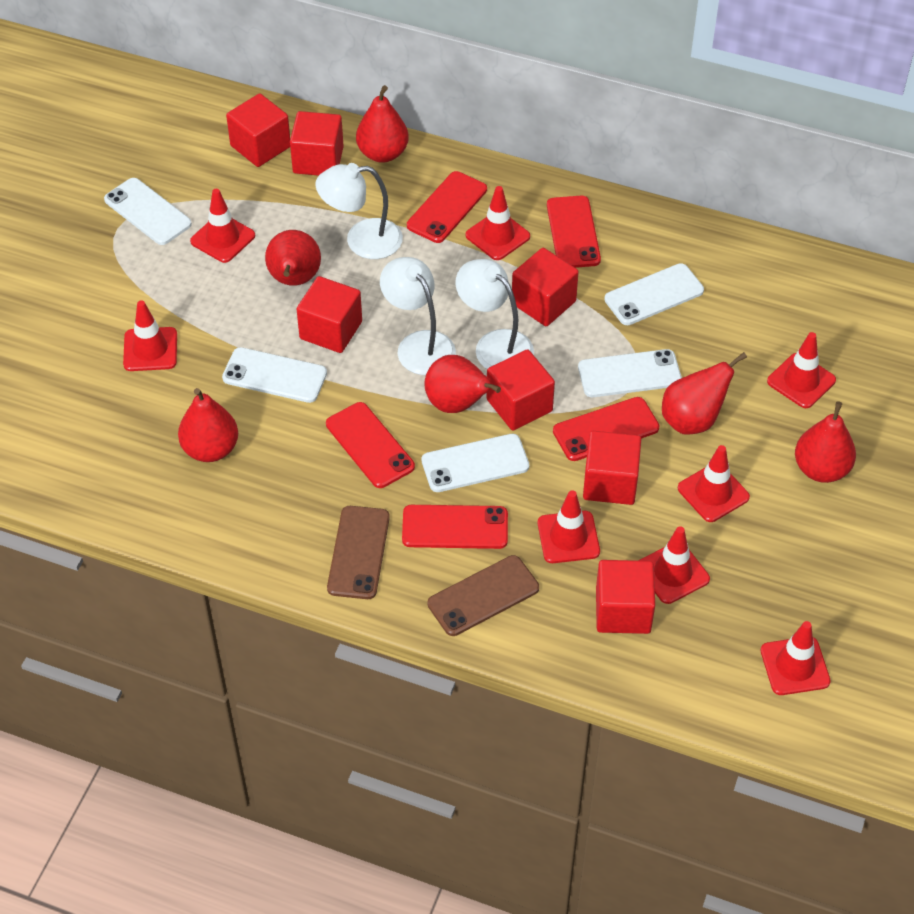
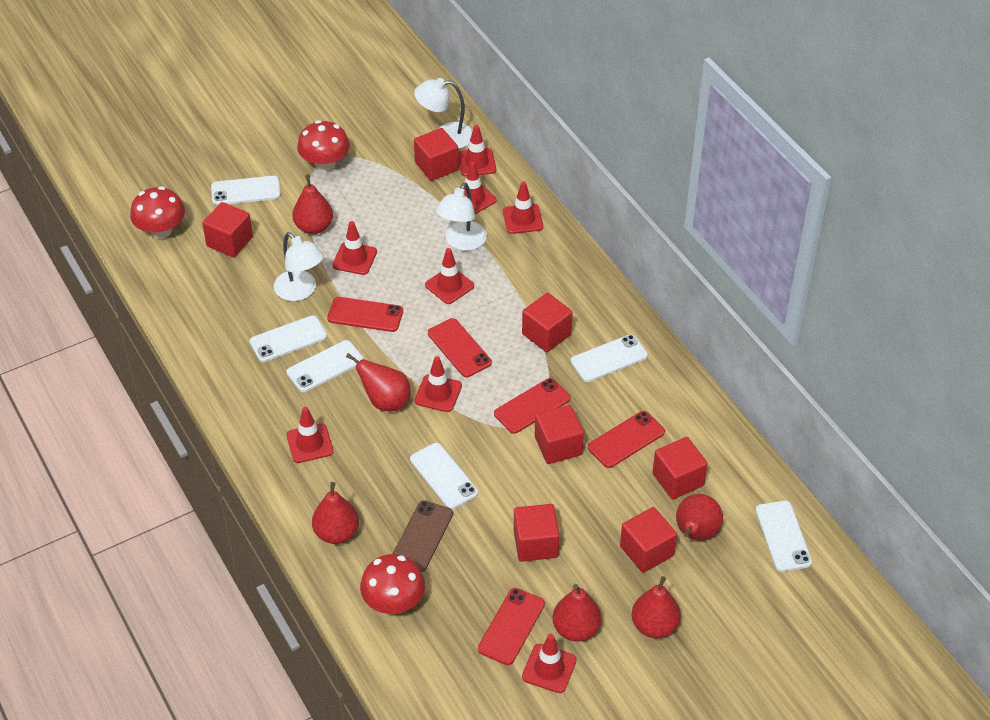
brown phone: [327,506,390,599] [428,555,539,636] = 2 -> [393,500,453,572] = 1
red mushroom: none = 0 -> [130,186,185,239] [297,120,350,171] [360,554,425,614] = 3
white phone: [104,178,192,245] [222,347,327,403] [421,434,529,492] [578,349,682,397] [604,263,704,325] = 5 -> [211,176,281,205] [250,315,327,362] [286,340,364,392] [410,443,478,509] [571,334,648,382] [755,501,812,572] = 6

